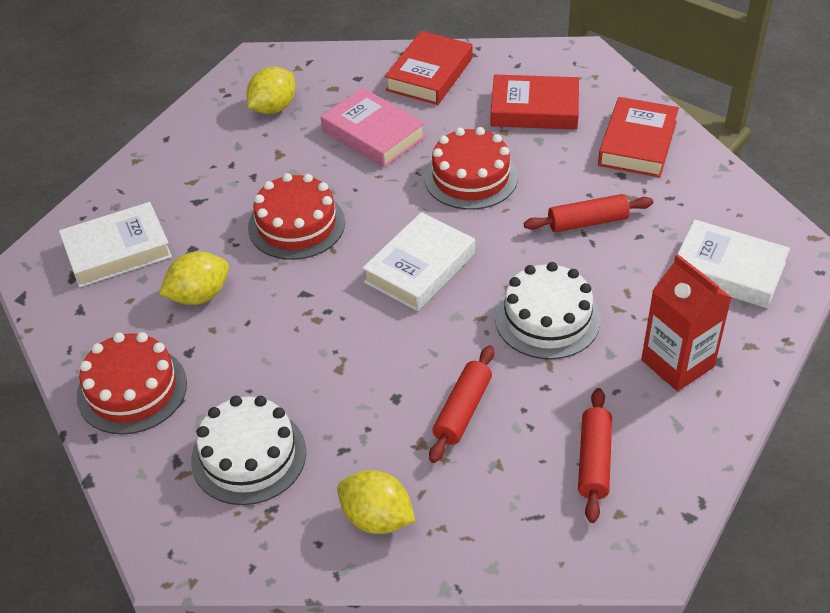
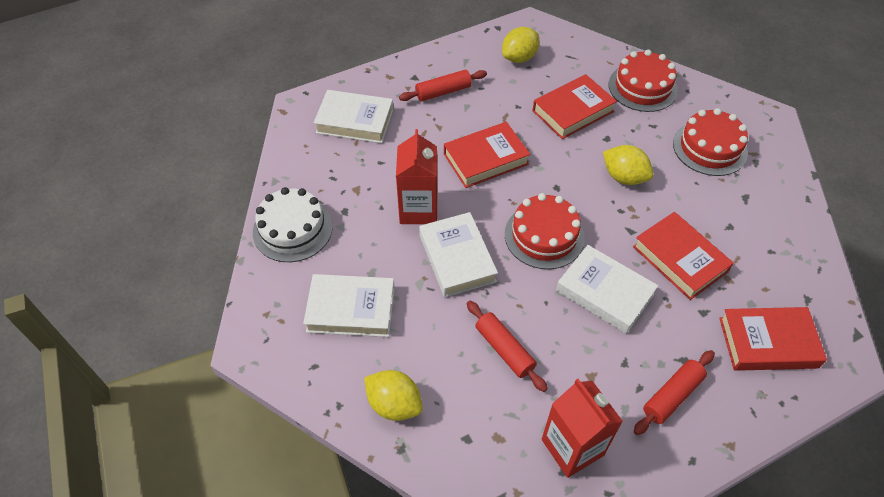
pink book: [321,88,425,168] = 1 -> none = 0
red book: [385,31,472,105] [490,75,579,130] [598,97,679,177] = 3 -> [444,122,530,188] [533,74,617,139] [633,212,733,300] [719,307,827,371] = 4
red carton: [641,254,732,391] = 1 -> [396,129,438,224] [542,379,623,478] = 2
white book: [59,202,172,287] [362,212,475,311] [673,220,790,308] = 3 -> [303,274,395,337] [314,90,394,143] [419,212,498,297] [556,245,658,334] = 4
white cake: [191,396,306,505] [495,262,601,359] = 2 -> [253,187,333,262] = 1

